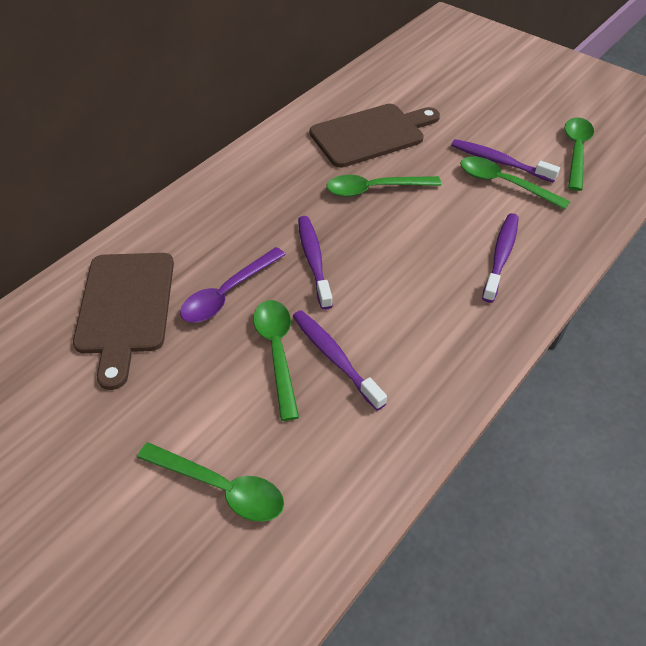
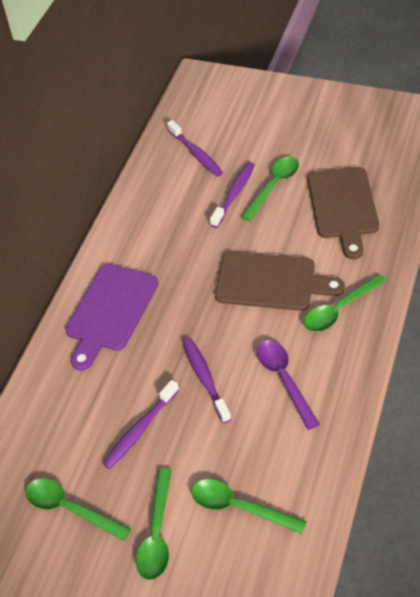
purple cutting board: none = 0 -> [65,264,158,371] = 1

